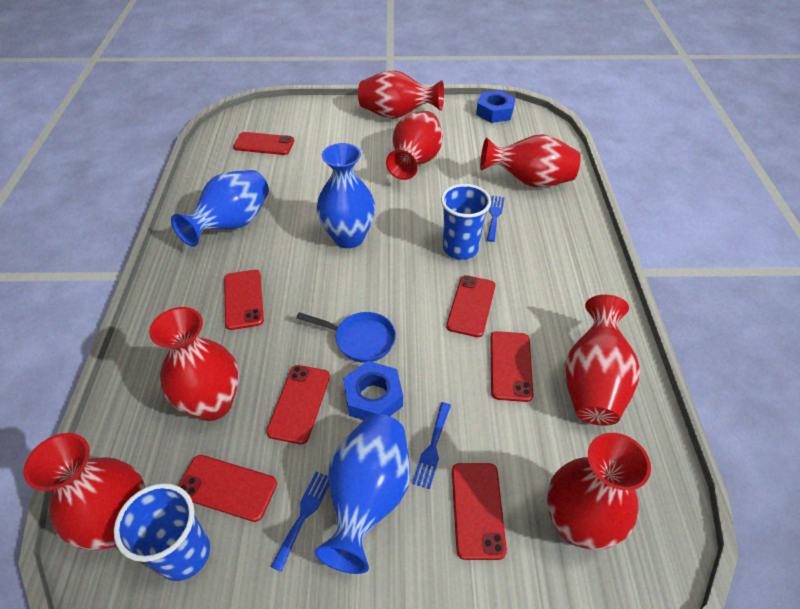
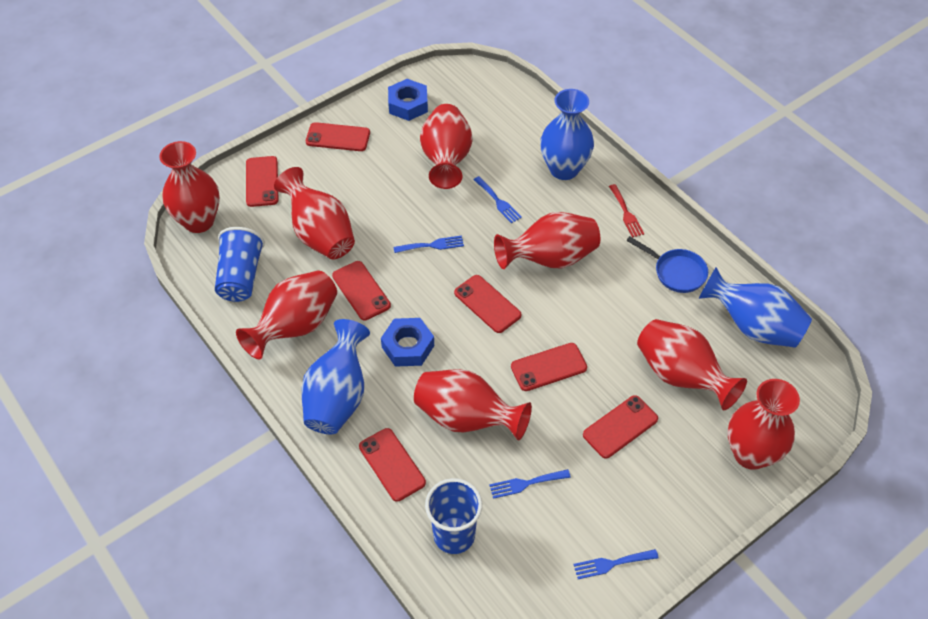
blue fork: [271,471,329,572] [412,402,451,489] [487,196,504,242] = 3 -> [394,235,464,253] [473,176,522,223] [489,469,571,499] [573,549,659,579] = 4
red fork: none = 0 -> [609,184,644,237] = 1
red vase: [24,433,146,550] [149,307,239,421] [358,70,444,119] [386,111,443,180] [480,134,581,187] [547,433,651,549] [565,295,641,426] = 7 -> [159,141,220,233] [236,271,337,359] [274,167,355,259] [414,369,532,441] [420,104,472,189] [494,212,600,269] [637,319,747,410] [728,379,800,470] = 8

